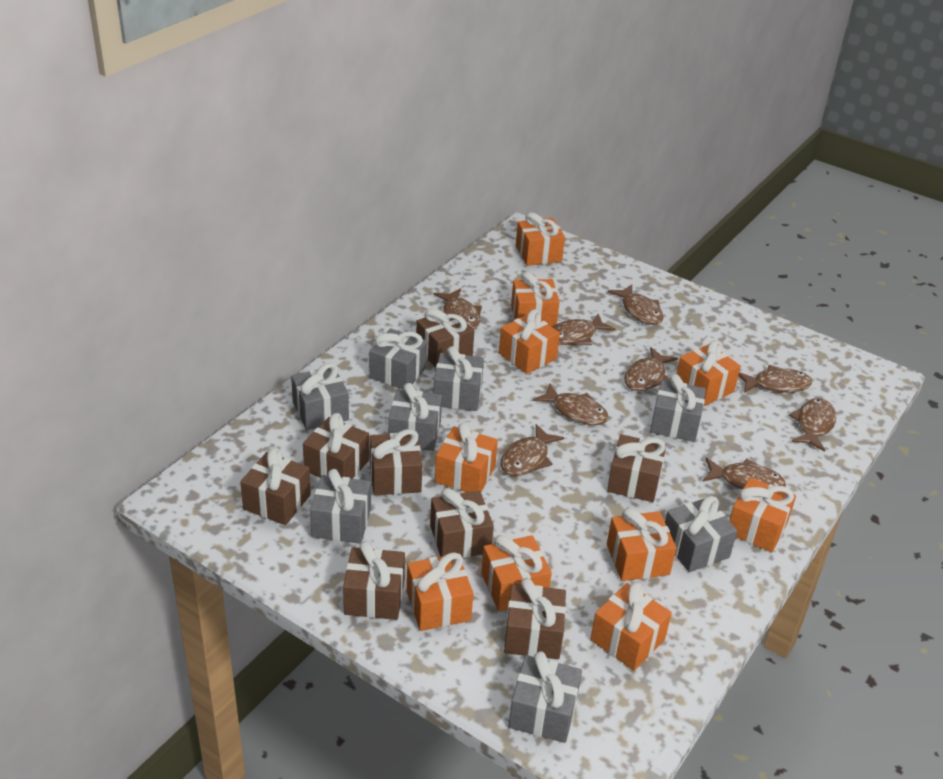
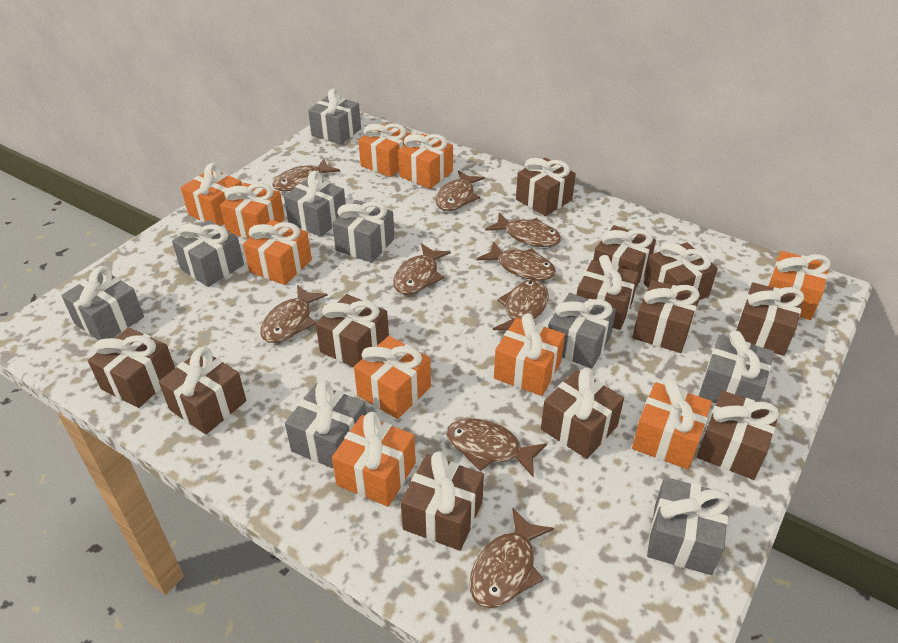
brown gift: [240,448,311,525] [303,413,369,479] [343,541,405,620] [370,429,422,495] [416,308,474,367] [430,488,494,558] [504,578,566,659] [607,434,666,502] = 8 -> [88,327,175,408] [159,347,246,434] [315,294,389,367] [401,451,484,551] [516,157,576,216] [541,368,624,459] [577,255,639,330] [593,225,656,287] [632,280,701,353] [643,242,718,300] [697,390,779,480] [736,282,804,356] = 12
grey gift: [291,363,349,430] [310,469,371,544] [369,328,428,390] [388,383,442,451] [433,346,484,411] [509,651,582,743] [650,374,706,442] [665,496,737,572] = 8 -> [61,266,144,340] [172,220,244,287] [284,171,346,237] [285,380,367,469] [308,88,361,145] [332,200,395,263] [548,293,616,369] [647,477,730,575] [699,331,774,403] = 9

